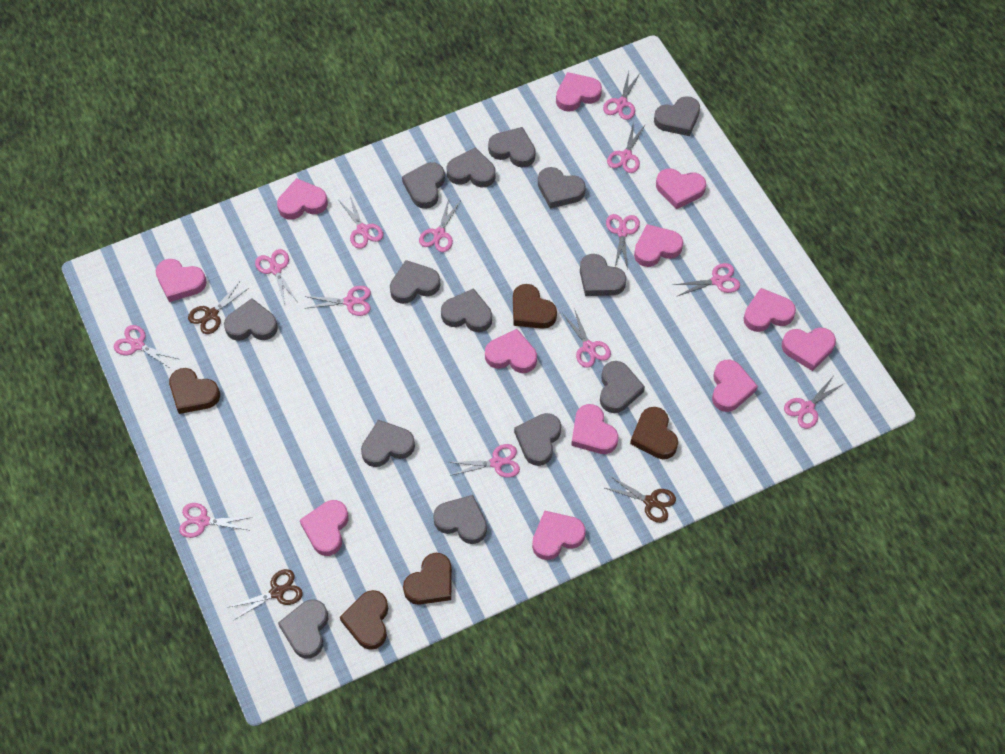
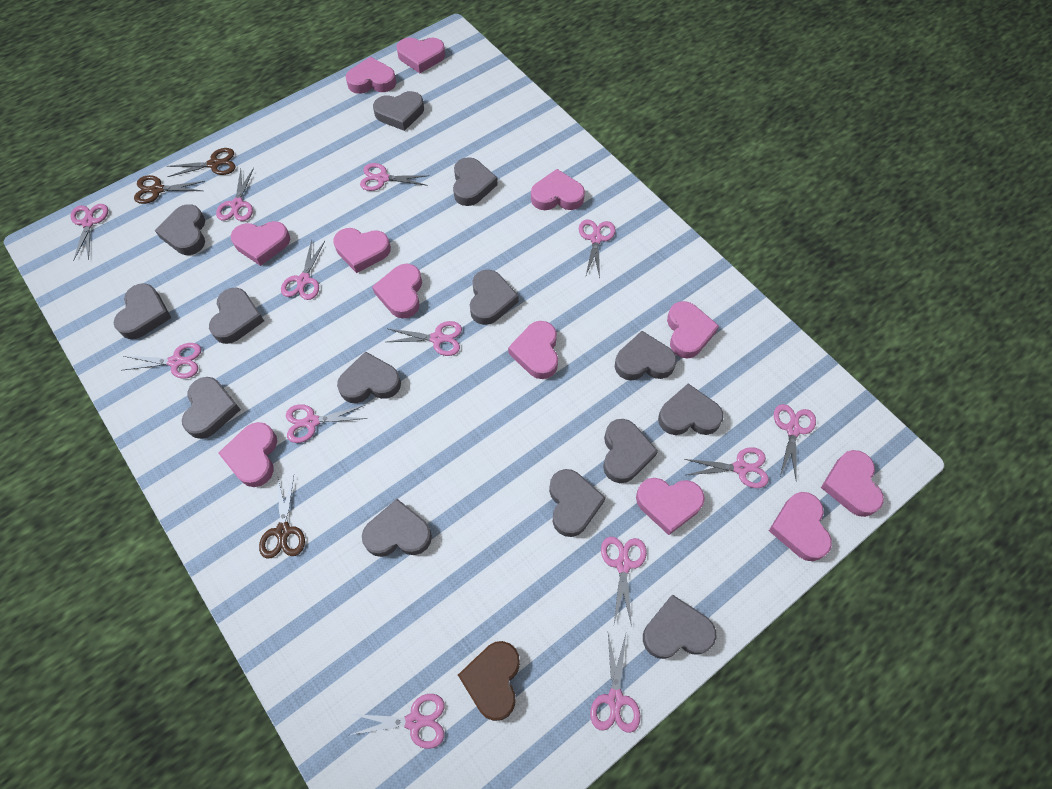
brown heart: [169,368,220,414] [340,590,388,650] [403,553,452,605] [513,284,557,329] [630,407,678,459] = 5 -> [458,641,520,721] = 1

